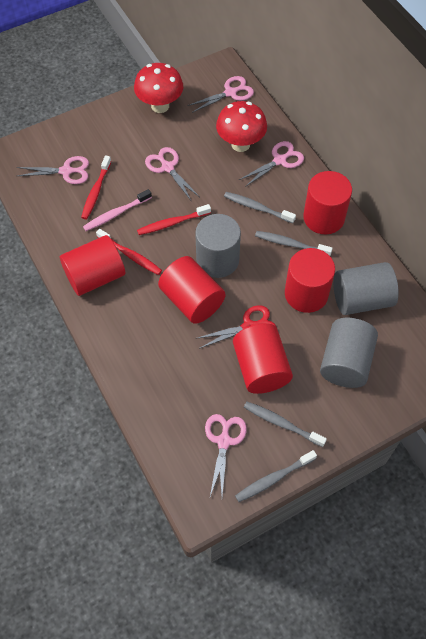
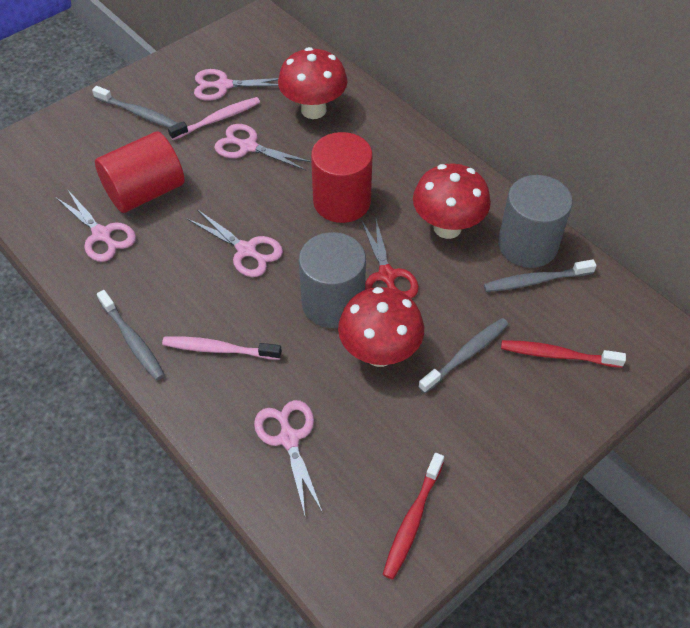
grey cylinder: [195,214,241,278] [320,318,378,388] [333,262,399,315] = 3 -> [299,232,366,328] [498,175,573,268] = 2
pink toothbrush: [83,189,152,231] = 1 -> [162,336,282,360] [168,97,260,140] = 2
red cylinder: [60,235,125,296] [158,256,225,324] [233,323,293,394] [285,248,335,313] [303,171,352,234] = 5 -> [95,132,185,213] [311,132,373,223] = 2
red mushroom: [134,63,183,113] [216,101,267,152] = 2 -> [278,47,348,119] [338,287,424,367] [413,164,491,239] = 3
red toothbrush: [81,155,111,219] [96,229,162,275] [137,204,211,235] = 3 -> [383,453,444,580] [501,340,626,368] = 2

